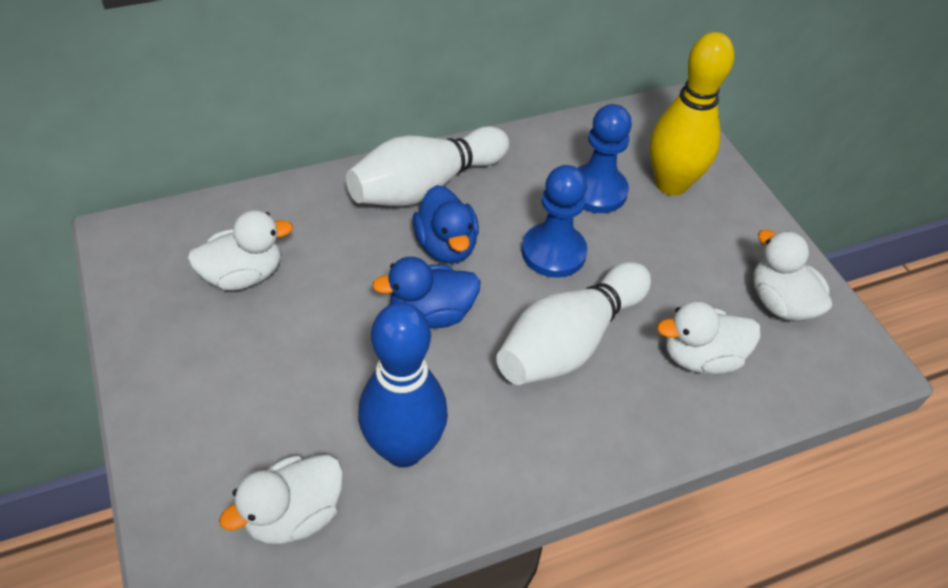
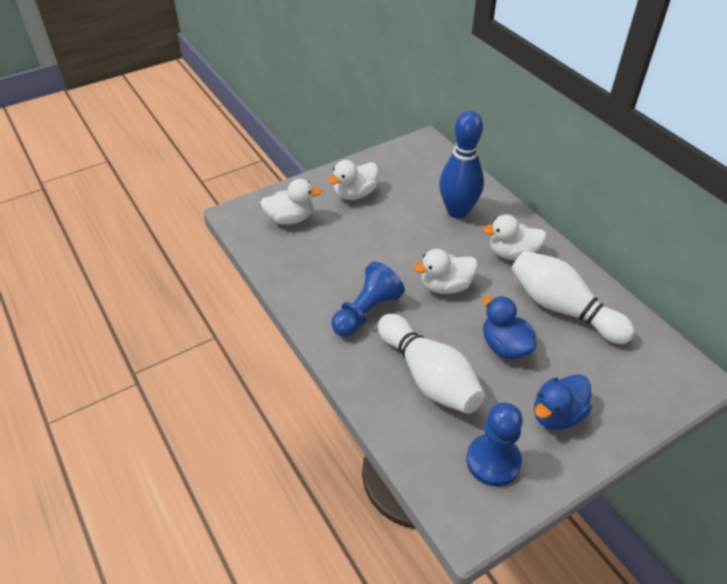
yellow bowling pin: [650,32,734,196] = 1 -> none = 0

